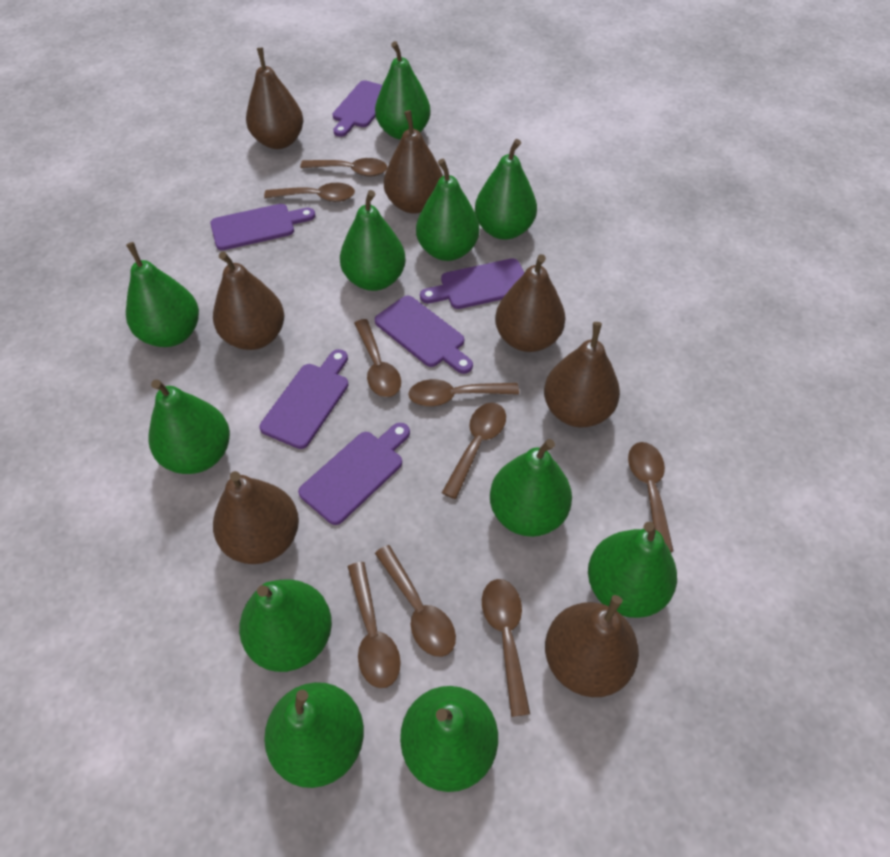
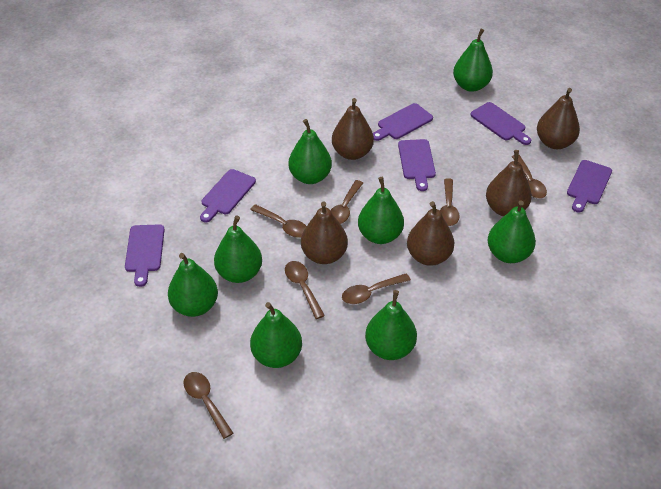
brown pear: [213,251,284,350] [213,471,299,564] [246,48,303,149] [384,110,443,214] [495,254,566,352] [544,322,620,427] [545,595,639,697] = 7 -> [301,201,348,264] [332,98,374,160] [407,201,454,266] [486,150,532,216] [537,88,580,149] = 5
brown spoon: [264,183,355,202] [300,158,387,176] [348,562,401,688] [354,319,401,397] [375,545,456,657] [409,379,519,406] [442,403,506,499] [482,579,530,717] [628,442,674,552] = 9 -> [183,372,233,439] [250,204,307,238] [285,261,325,319] [330,180,363,224] [342,273,411,304] [440,178,460,226] [512,155,547,199] = 7
green pear: [126,242,199,347] [148,379,230,474] [239,579,332,672] [264,682,364,788] [340,190,406,291] [375,41,431,140] [400,686,498,792] [416,159,479,261] [475,139,537,240] [490,439,572,537] [588,522,677,618] = 11 -> [168,253,218,317] [214,216,262,283] [250,302,302,368] [288,119,332,184] [358,177,404,244] [365,290,417,360] [453,29,493,92] [487,200,536,263] = 8

